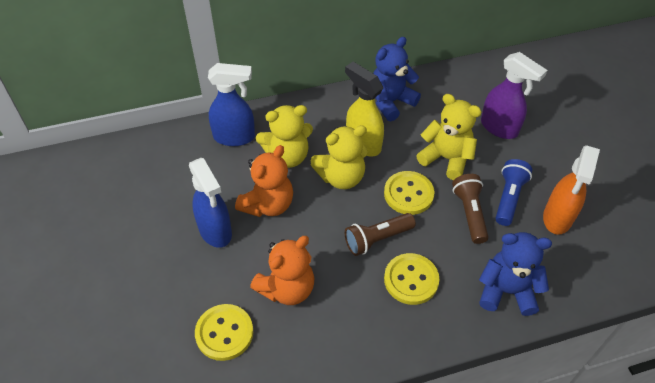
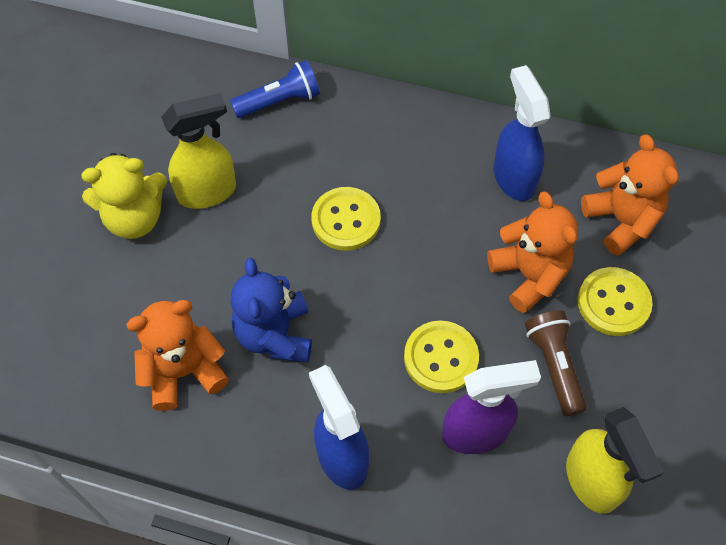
blue teddy bear: [373,37,421,121] [479,232,552,316] = 2 -> [231,258,312,362] = 1
brown flashlight: [345,213,416,256] [452,174,489,244] = 2 -> [525,310,587,416] = 1
orange spray bottle: [543,145,600,235] = 1 -> none = 0
orange teddy bear: [235,145,293,217] [250,236,315,305] = 2 -> [126,300,229,411] [487,191,578,313] [581,134,679,256] = 3
yellow spray bottle: [345,62,384,156] = 1 -> [161,93,236,209] [566,407,664,514] = 2
yellow teddy bear: [256,105,313,168] [311,125,367,189] [416,94,481,180] = 3 -> [81,153,167,239] = 1

